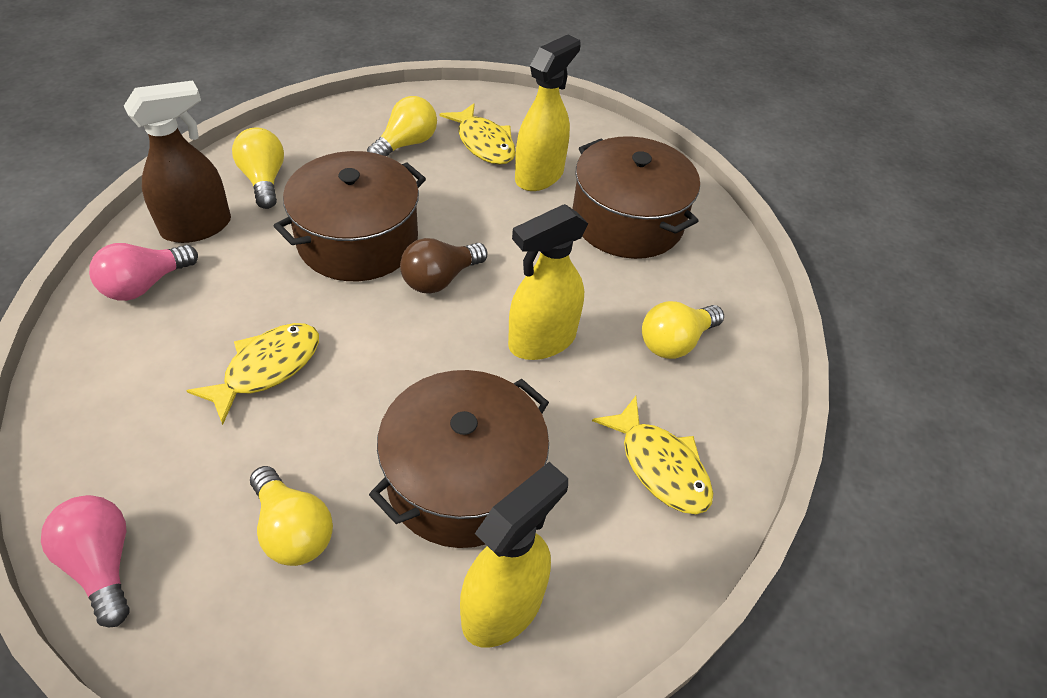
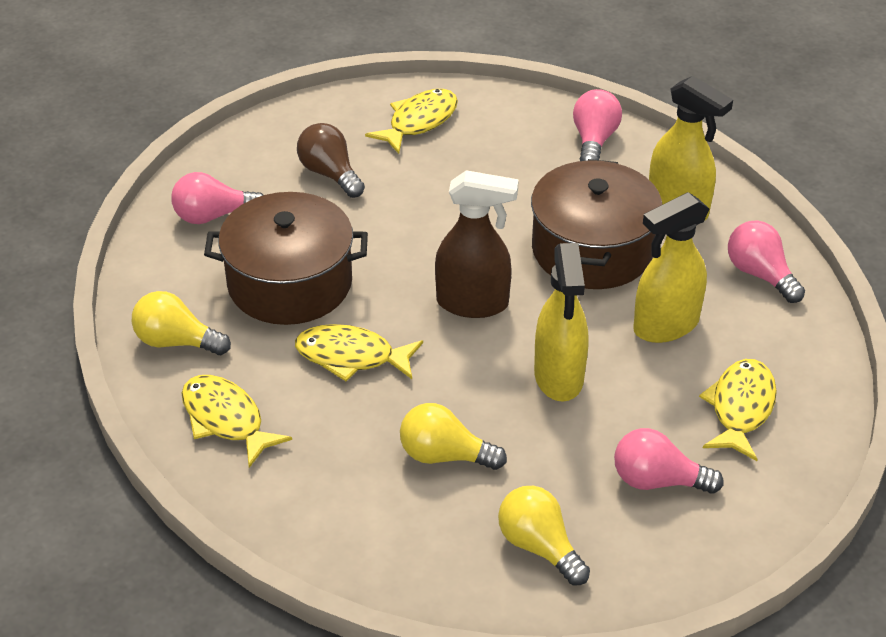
brown pot: [274,151,426,281] [369,370,549,548] [573,136,700,259] = 3 -> [204,192,368,325] [531,159,662,289] = 2
pink light bulb: [41,495,130,627] [89,243,198,301] = 2 -> [171,172,263,224] [573,89,622,161] [614,428,724,494] [728,221,805,303] = 4
yellow fish: [186,323,319,425] [439,103,516,165] [592,396,713,514] = 3 -> [181,375,292,468] [295,324,423,381] [365,89,458,154] [699,359,777,461] = 4
yellow light bulb: [232,128,284,209] [250,466,333,566] [367,96,437,156] [642,301,724,359] = 4 -> [132,291,231,355] [400,403,507,470] [498,486,590,585] = 3

